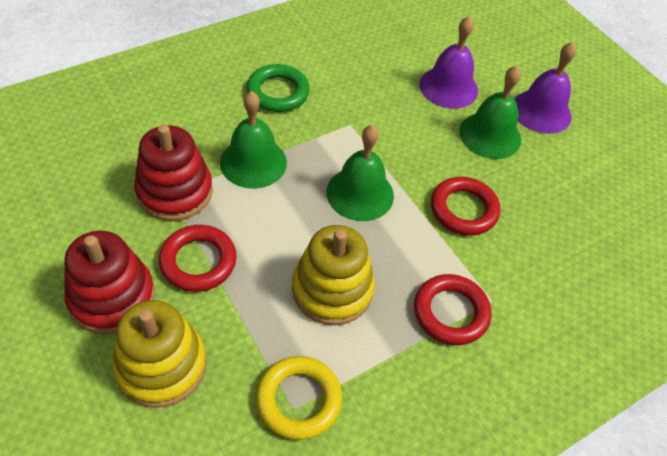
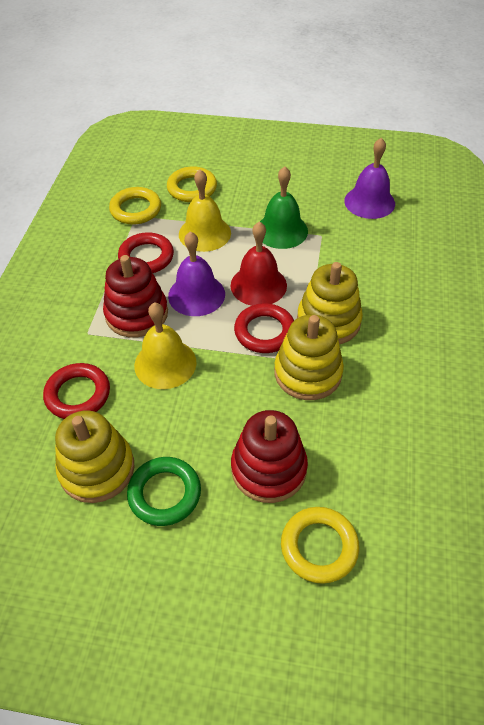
green bell: [220,91,287,189] [326,125,394,221] [459,66,521,159] = 3 -> [260,166,308,249] = 1
red bell: none = 0 -> [231,221,287,306] = 1
yellow bell: none = 0 -> [134,302,197,389] [179,169,231,252] = 2
yellow ring: [256,356,342,440] = 1 -> [109,187,161,225] [167,166,217,202] [281,507,360,584] = 3
yellow stacking toy: [112,300,206,408] [292,225,375,325] = 2 -> [55,410,134,503] [274,315,344,400] [297,262,363,344] = 3

